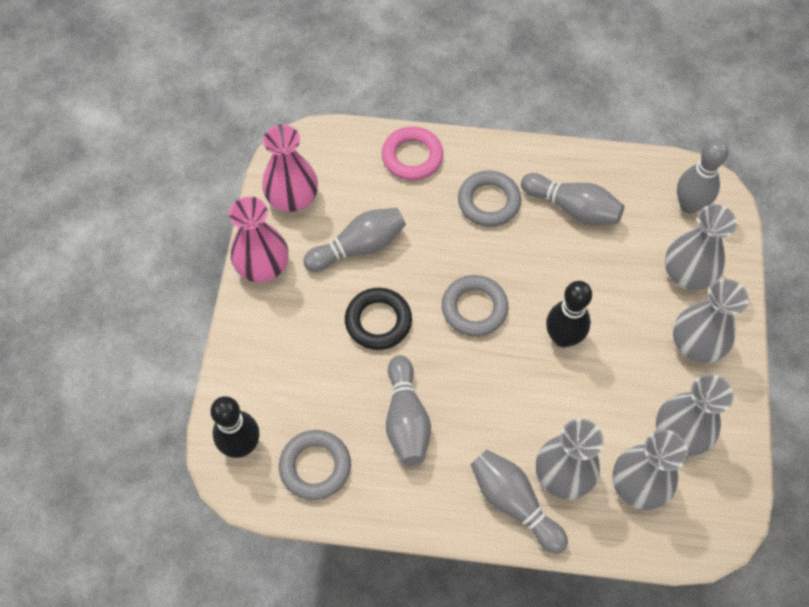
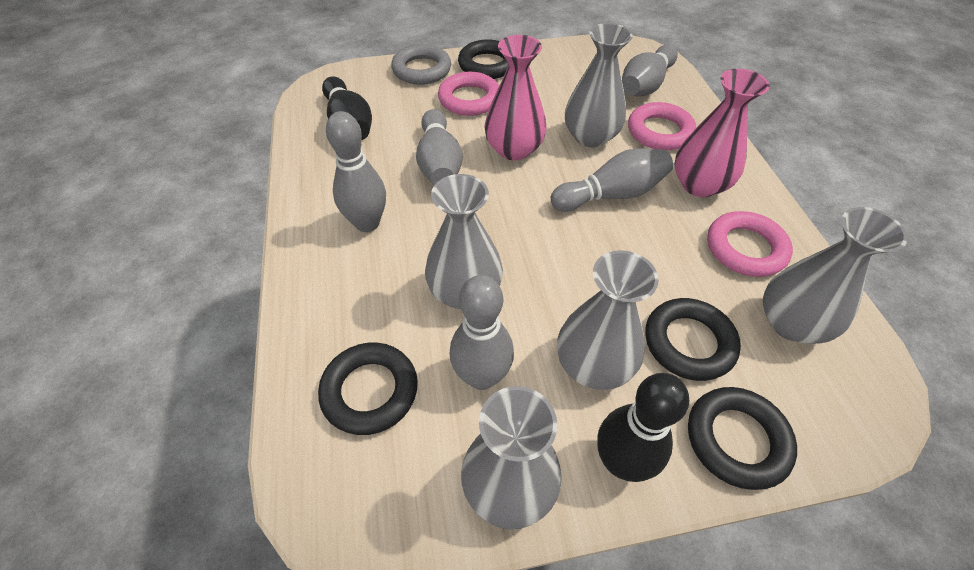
black ring: [345,288,412,350] = 1 -> [318,342,418,435] [458,39,509,79] [645,298,741,381] [688,387,797,490] = 4
grey ring: [279,430,351,500] [442,275,508,336] [458,171,521,227] = 3 -> [391,44,451,85] = 1
pink ring: [381,126,443,180] = 1 -> [438,72,499,116] [628,102,696,150] [707,211,793,277] = 3

